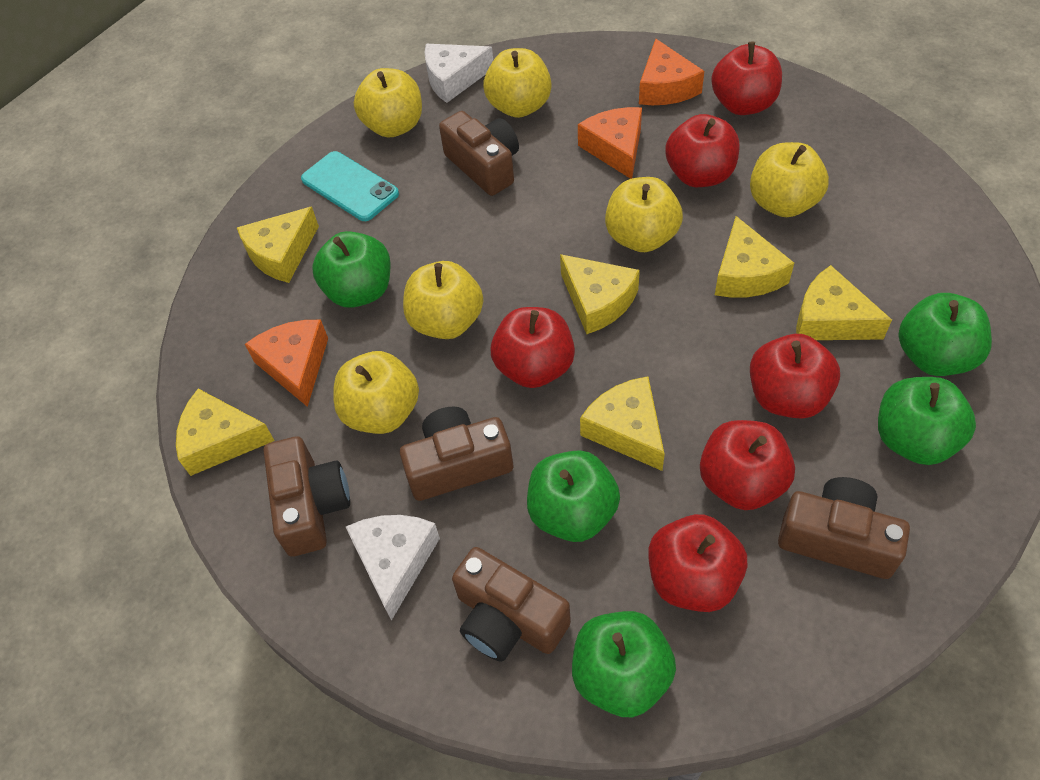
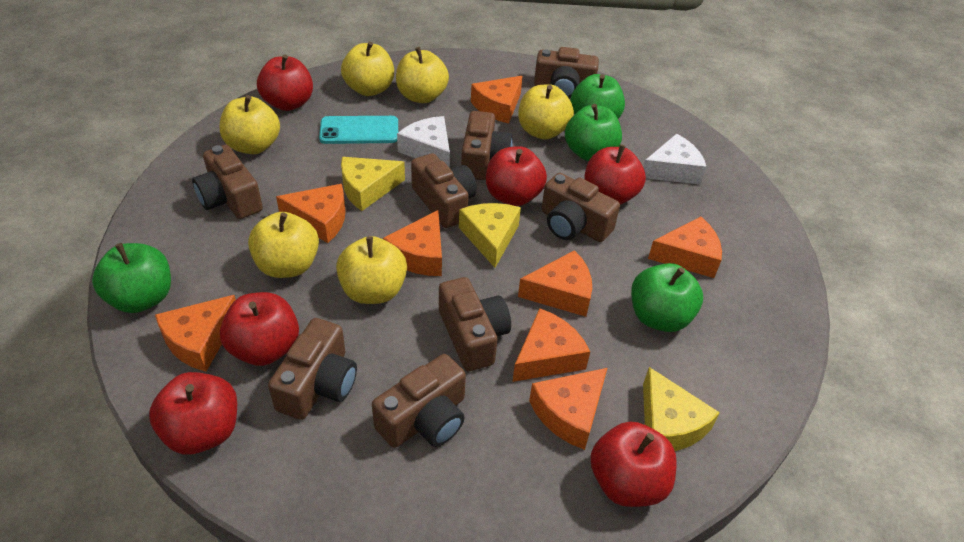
brown camera: [264,436,350,556] [400,407,513,501] [439,111,519,196] [452,547,571,662] [778,477,910,579] = 5 -> [192,145,263,219] [268,318,357,420] [372,354,466,448] [411,153,477,228] [439,277,511,371] [461,111,513,180] [534,47,599,99] [542,173,620,242] = 8
green apple: [312,231,391,308] [527,450,620,542] [572,611,676,717] [878,377,976,465] [899,293,992,376] = 5 -> [92,243,171,313] [565,104,622,161] [571,74,625,119] [631,263,703,332] = 4
orange cheese: [245,320,328,407] [578,107,642,179] [639,39,704,105] = 3 -> [155,295,236,372] [276,184,346,243] [383,210,442,276] [471,76,523,123] [512,308,590,382] [518,250,592,317] [529,368,607,450] [648,217,722,278] = 8
yellow cheese: [176,389,275,476] [237,206,319,283] [560,254,640,334] [580,376,665,471] [715,216,794,298] [796,265,892,340] = 6 -> [341,157,405,211] [459,203,521,268] [643,367,720,451] = 3

